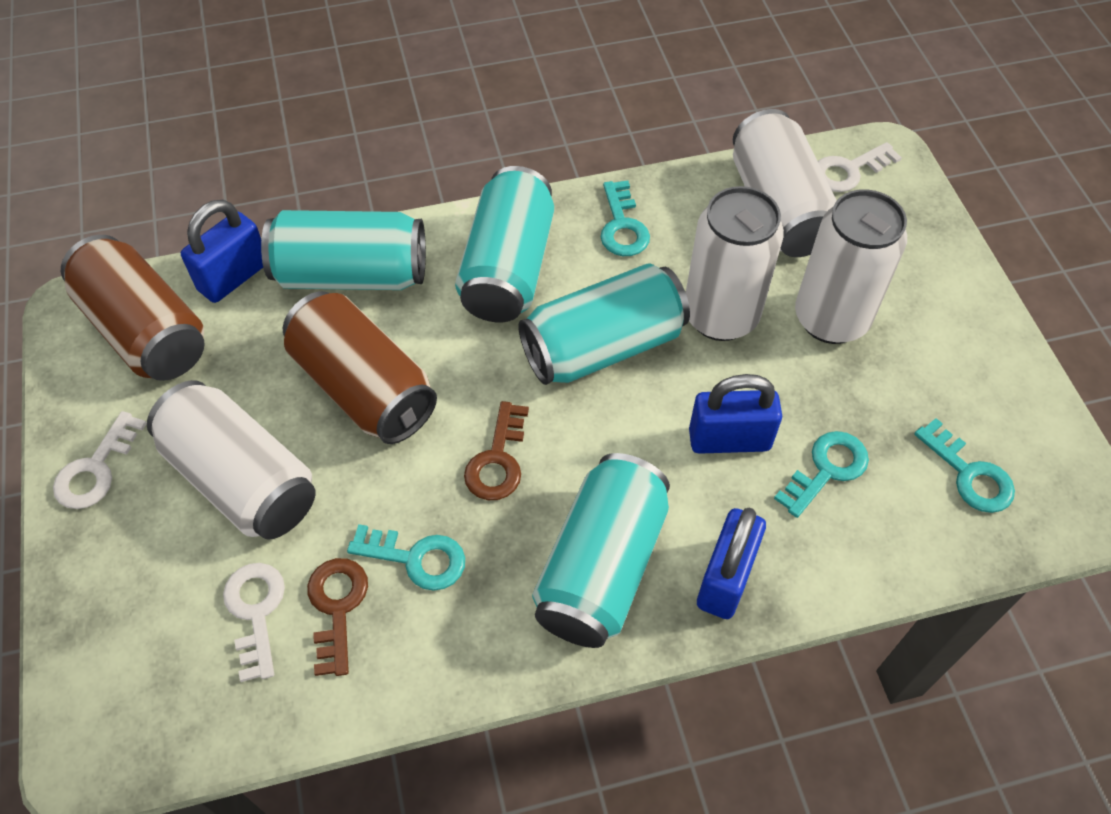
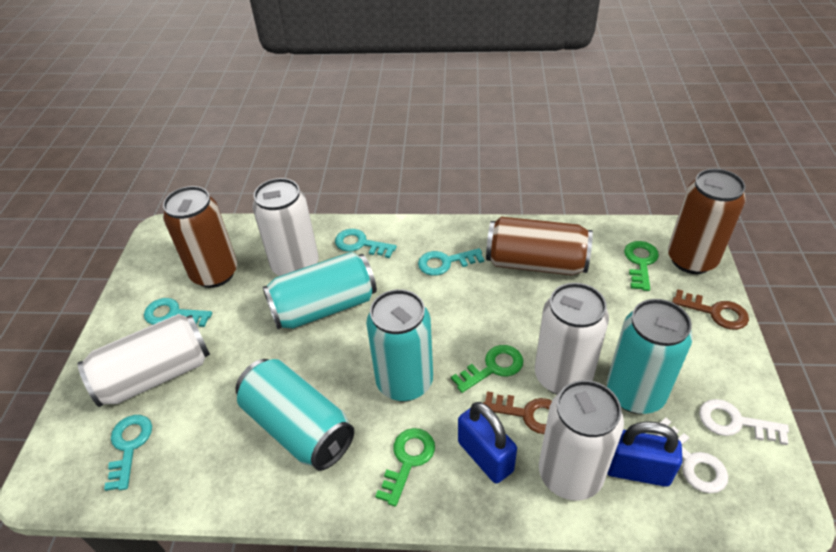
blue padlock: [181,200,263,303] [689,374,782,454] [697,507,766,619] = 3 -> [458,402,517,484] [607,421,682,487] = 2
brown can: [61,235,205,381] [283,291,437,444] = 2 -> [163,186,237,288] [486,217,593,275] [668,169,746,274] = 3
green key: none = 0 -> [375,428,435,507] [451,345,523,393] [624,241,659,291] = 3
white key: [53,411,147,509] [223,563,285,682] [818,142,902,192] = 3 -> [654,418,728,493] [699,399,789,445] = 2

